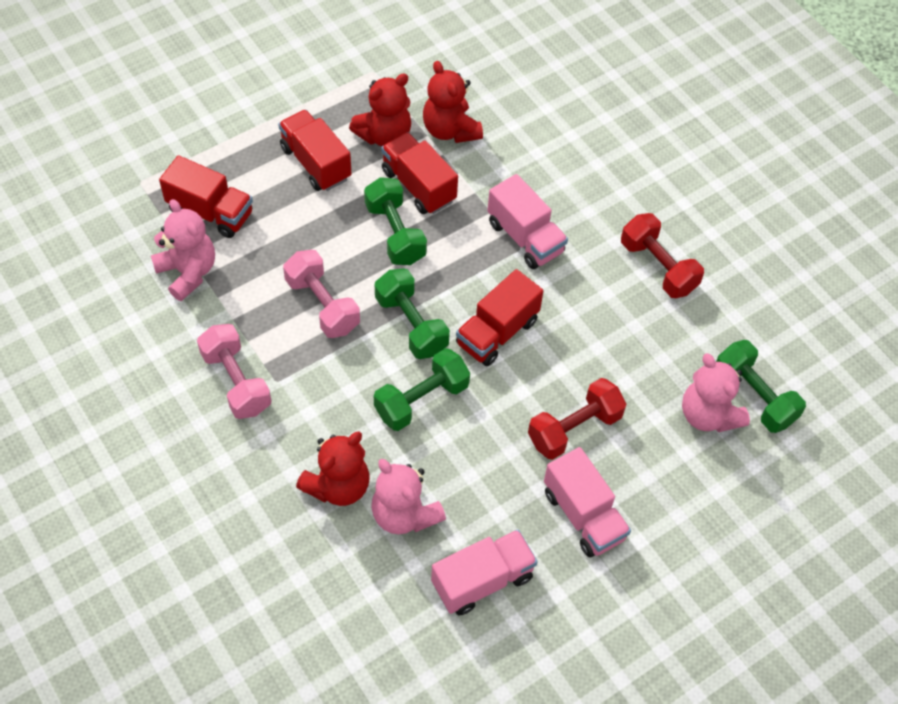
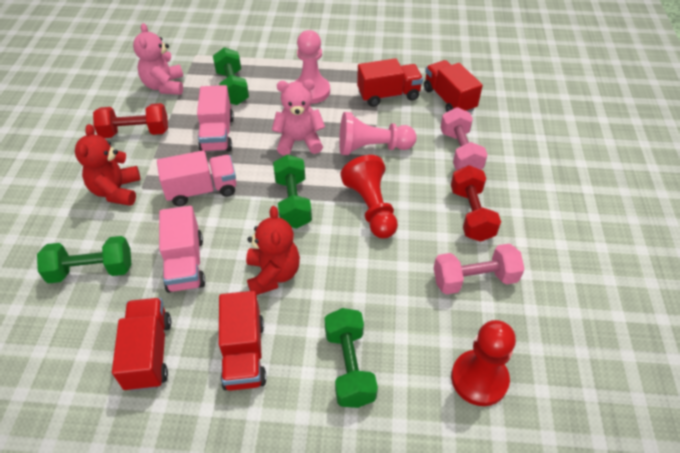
pink pawn: none = 0 -> [295,30,330,104] [339,112,417,155] = 2
pink teddy bear: [151,199,215,301] [371,459,446,534] [682,353,750,432] = 3 -> [133,23,183,95] [272,79,325,155] = 2
red pawn: none = 0 -> [340,155,398,238] [451,320,516,406] = 2
red teddy bear: [296,431,370,506] [349,74,411,147] [423,61,483,143] = 3 -> [75,124,141,206] [246,206,300,295] = 2

